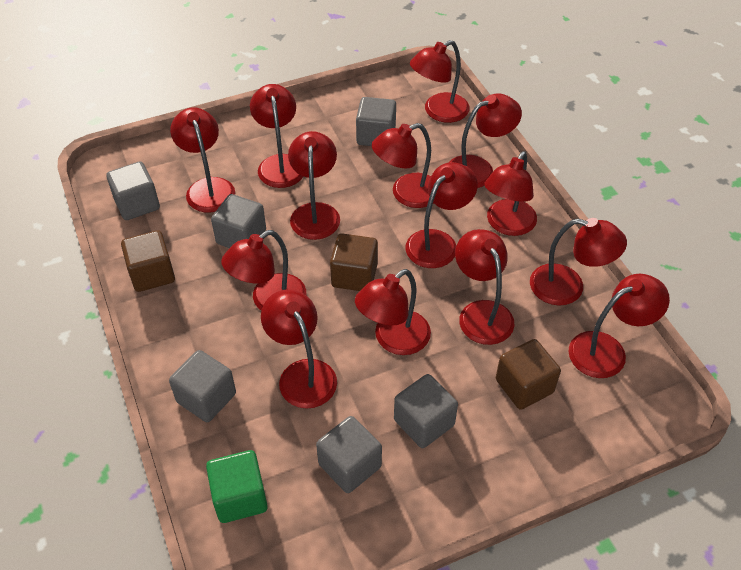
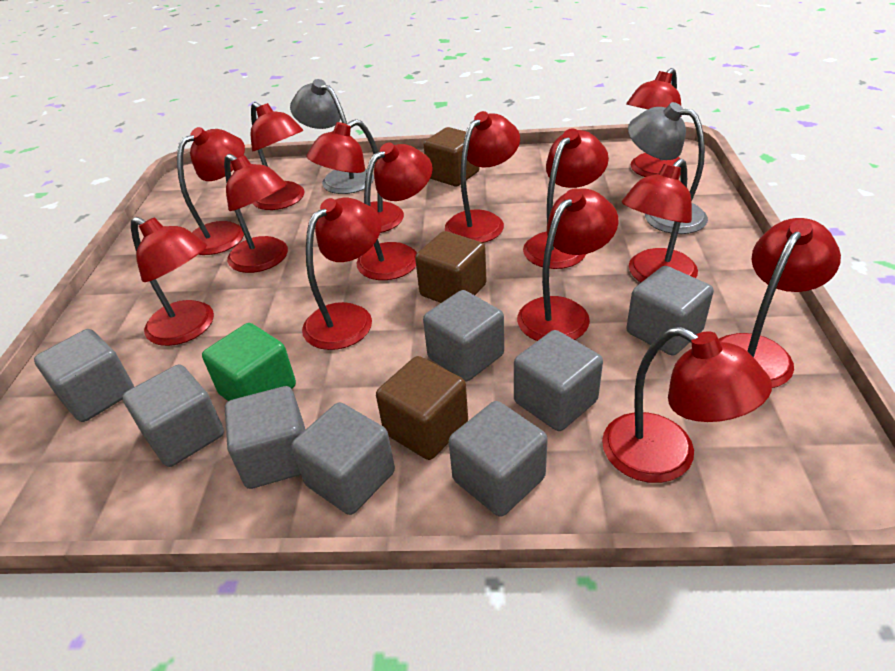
grey cube: [106,162,160,220] [169,350,236,422] [211,194,266,248] [316,416,382,493] [356,97,396,146] [394,374,458,448] = 6 -> [34,329,134,422] [122,364,224,467] [225,386,305,489] [291,402,395,515] [423,290,504,381] [449,401,548,517] [514,330,603,431] [626,266,714,356] = 8
grey lamp: none = 0 -> [290,79,374,194] [628,102,708,234] = 2

